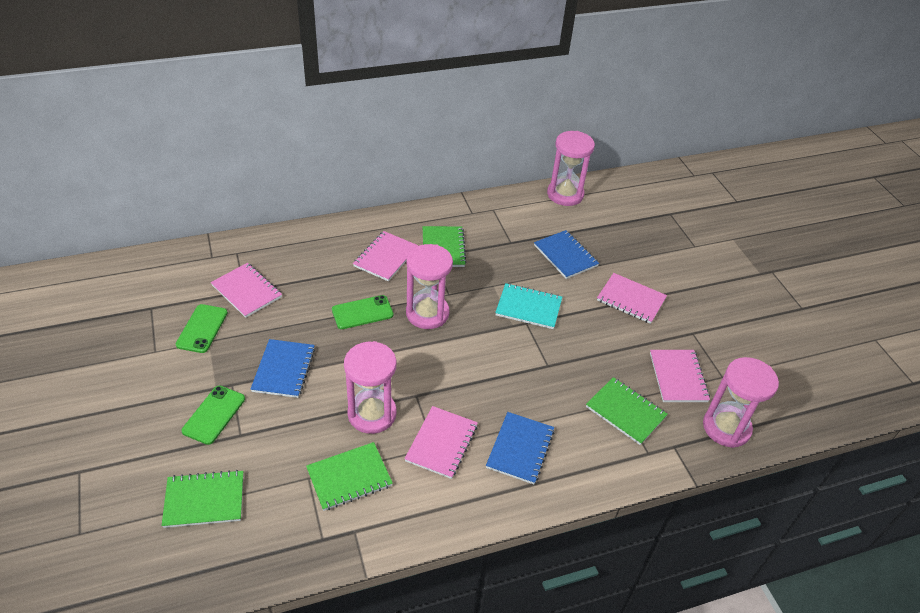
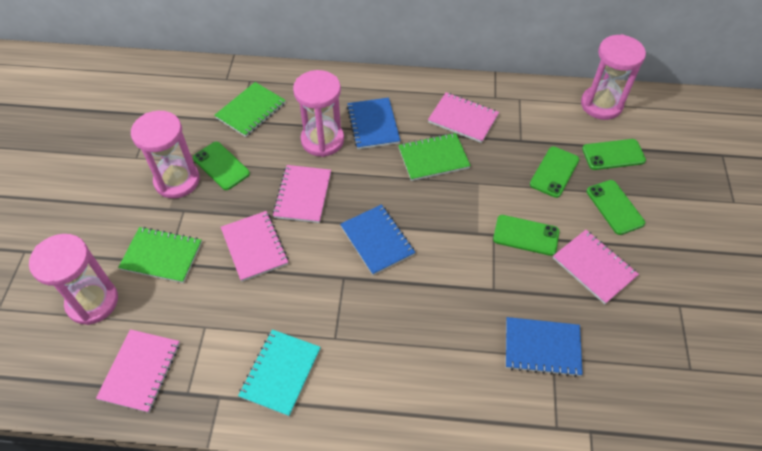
green notebook: [161,470,244,528] [306,442,393,511] [423,226,466,267] [586,377,668,445] = 4 -> [118,227,202,283] [214,82,286,137] [398,133,471,181] = 3
green phone: [176,304,228,353] [181,385,245,445] [332,295,393,329] = 3 -> [193,142,250,190] [493,215,560,256] [530,146,579,198] [582,139,646,170] [586,180,645,235] = 5

